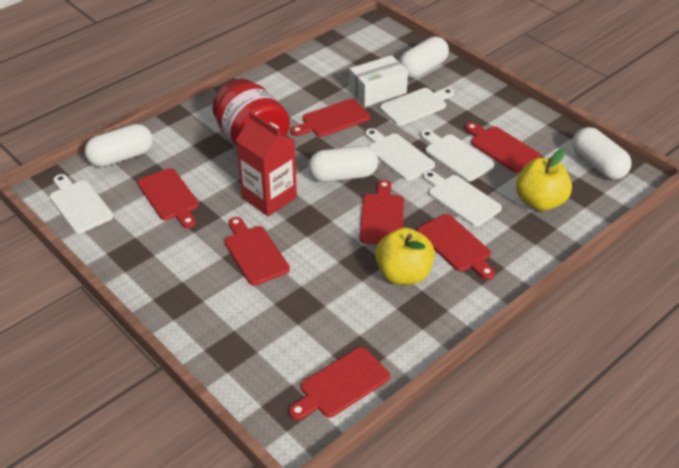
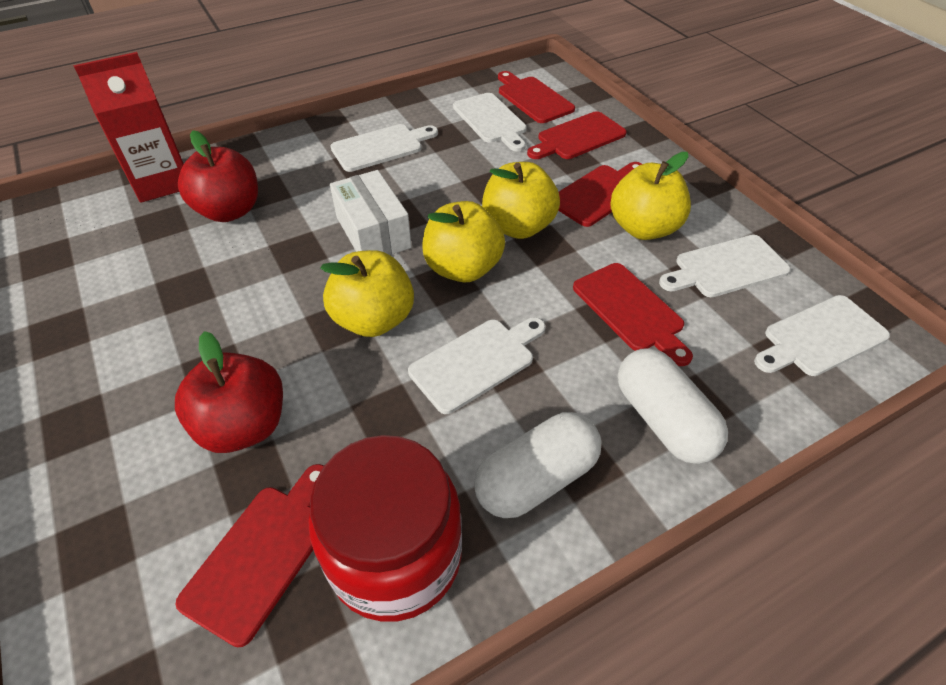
red apple: none = 0 -> [175,331,283,453] [178,130,258,222] = 2
red cutting board: [137,168,199,228] [224,217,290,286] [289,347,390,420] [291,99,370,137] [359,180,404,244] [417,214,495,280] [465,122,541,173] = 7 -> [175,464,324,647] [498,71,575,123] [527,111,627,159] [558,162,642,227] [573,263,693,366] = 5
white capsule: [85,124,153,167] [309,146,378,182] [399,37,449,78] [572,127,632,180] = 4 -> [474,412,601,518] [618,348,728,464] = 2
yellow apple: [375,227,435,285] [516,149,572,211] = 2 -> [320,250,414,337] [422,201,505,282] [482,162,560,239] [610,152,691,240] = 4

